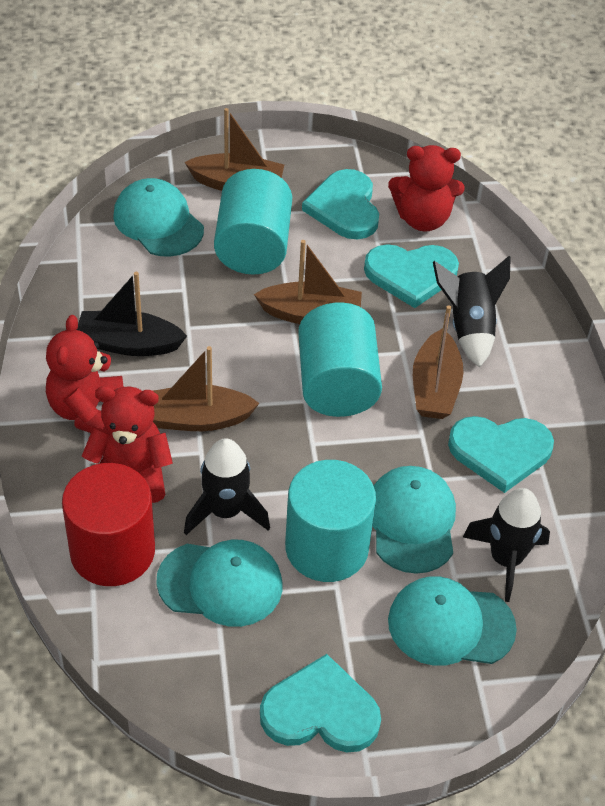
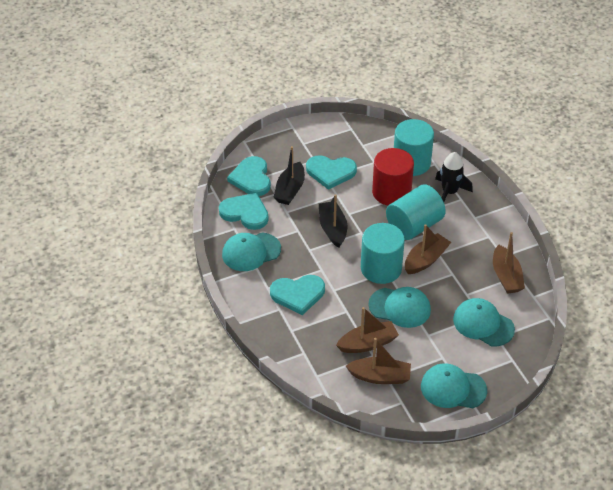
black boat: [77,272,187,356] = 1 -> [273,146,305,205] [319,194,348,248] = 2
black rocket: [184,438,270,535] [433,256,511,368] [463,488,550,602] = 3 -> [435,152,473,202] = 1
red teddy bear: [46,315,123,433] [82,386,173,503] [388,145,465,232] = 3 -> none = 0

